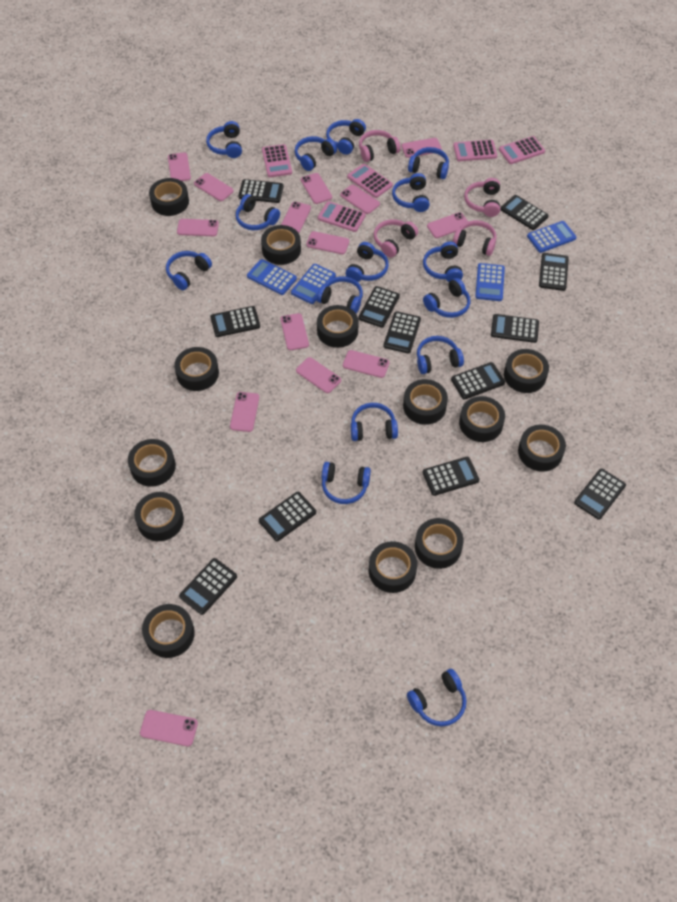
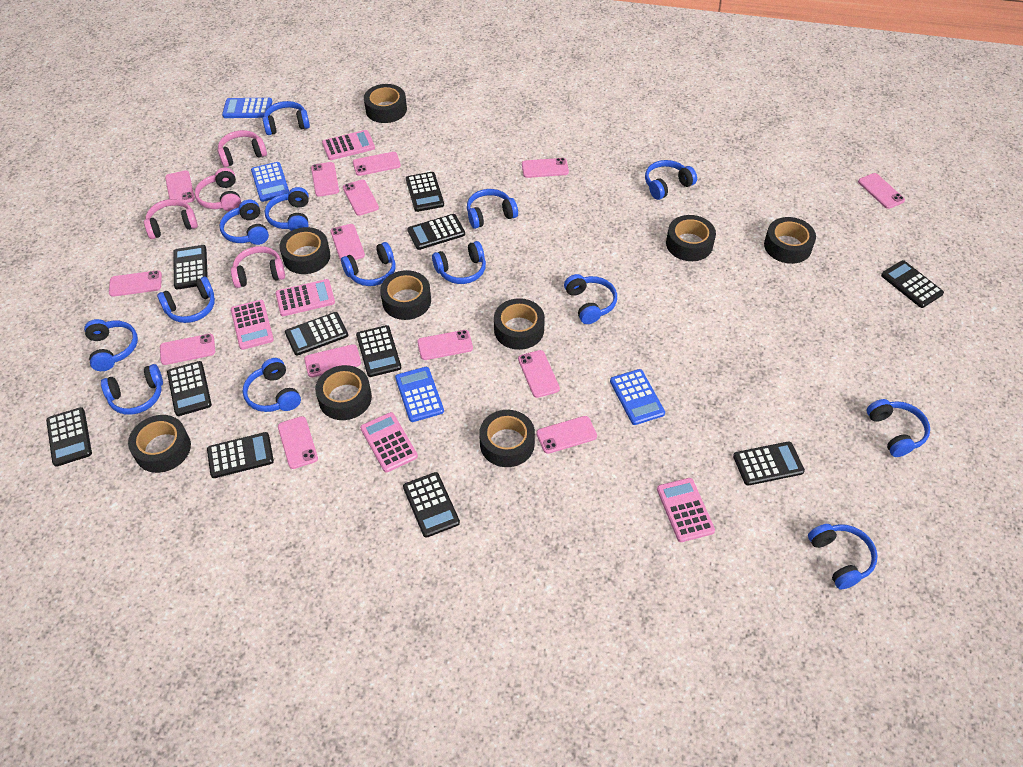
black calculator: [179,558,237,615] [210,306,260,337] [238,179,284,203] [259,492,316,541] [359,286,400,328] [383,311,421,354] [423,457,479,496] [451,362,505,400] [491,314,539,343] [500,195,548,230] [539,253,569,291] [574,468,626,520] = 12 -> [46,407,92,467] [167,361,212,416] [173,245,208,290] [207,432,274,478] [285,312,348,356] [356,325,401,377] [403,472,460,538] [406,172,444,212] [407,214,465,250] [733,442,805,486] [881,260,944,308] = 11
black tape: [128,439,176,487] [134,492,184,541] [142,604,195,658] [149,178,189,216] [174,347,219,391] [261,225,301,265] [317,305,359,348] [368,541,417,593] [403,379,448,425] [415,518,464,569] [459,396,505,442] [504,349,549,393] [518,425,566,472] = 13 -> [128,415,191,473] [279,227,330,274] [315,365,372,420] [364,84,407,123] [380,270,431,320] [479,410,535,467] [494,298,545,350] [666,215,716,261] [764,217,816,264] = 9
blue headphones: [166,251,212,290] [206,121,242,158] [236,194,280,230] [295,136,337,171] [317,276,363,313] [322,462,371,504] [326,119,366,155] [346,242,389,282] [351,403,398,441] [392,173,430,212] [407,669,466,726] [408,147,449,179] [417,336,464,374] [423,242,463,282] [423,278,470,318] = 15 -> [84,319,138,371] [101,364,163,415] [157,276,215,323] [220,199,269,245] [243,358,301,412] [263,101,310,135] [265,187,309,231] [341,242,395,286] [432,241,486,284] [467,189,518,229] [564,274,617,324] [645,160,697,200] [808,524,878,590] [867,399,930,457] = 14

